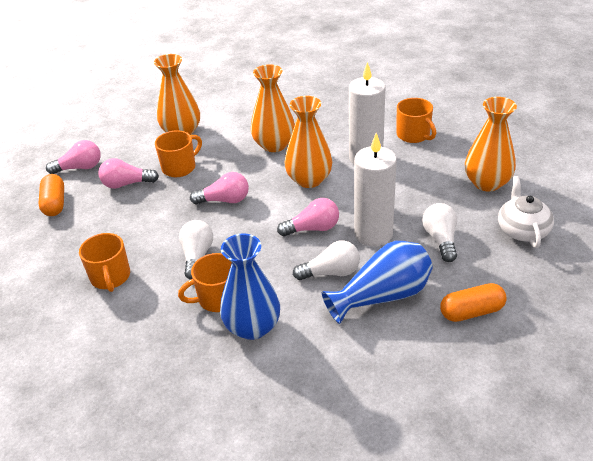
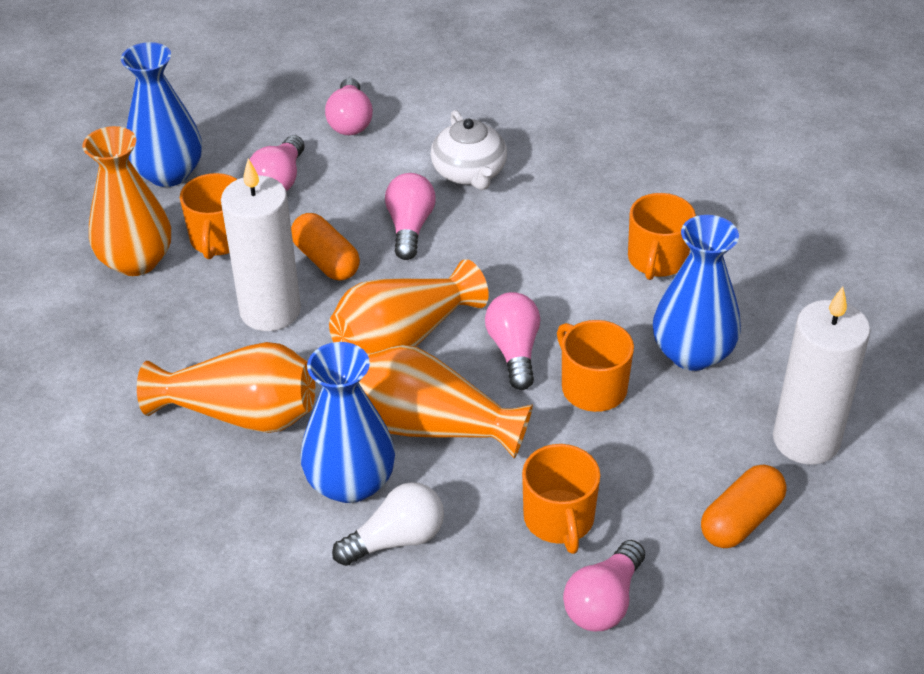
blue vase: [220,233,280,340] [322,241,433,324] = 2 -> [121,42,202,187] [300,342,395,503] [653,215,741,371] = 3
pink light bulb: [46,140,101,174] [98,158,159,189] [190,172,249,204] [277,198,339,236] = 4 -> [249,135,305,191] [325,78,373,135] [385,173,436,260] [485,292,540,390] [563,540,645,631] = 5
white light bulb: [179,220,213,280] [293,241,360,280] [422,203,457,262] = 3 -> [332,482,444,566] = 1

